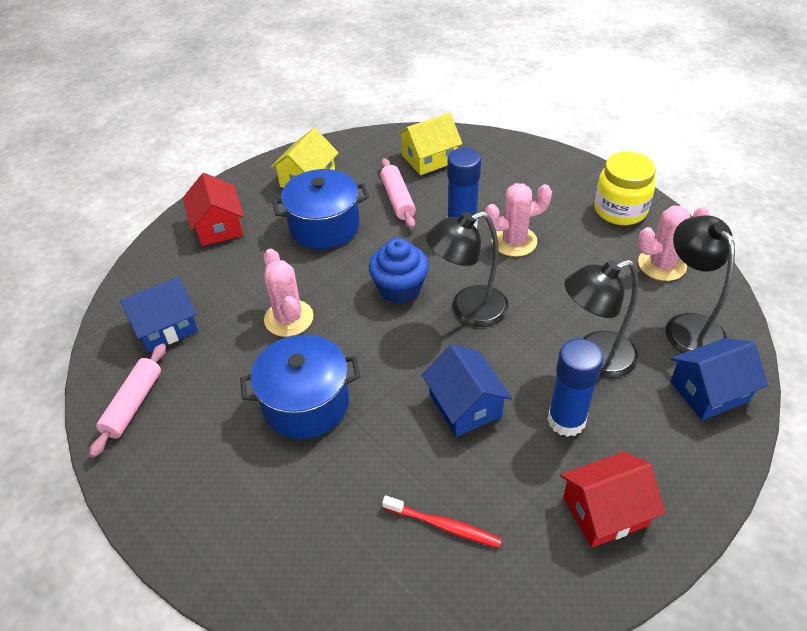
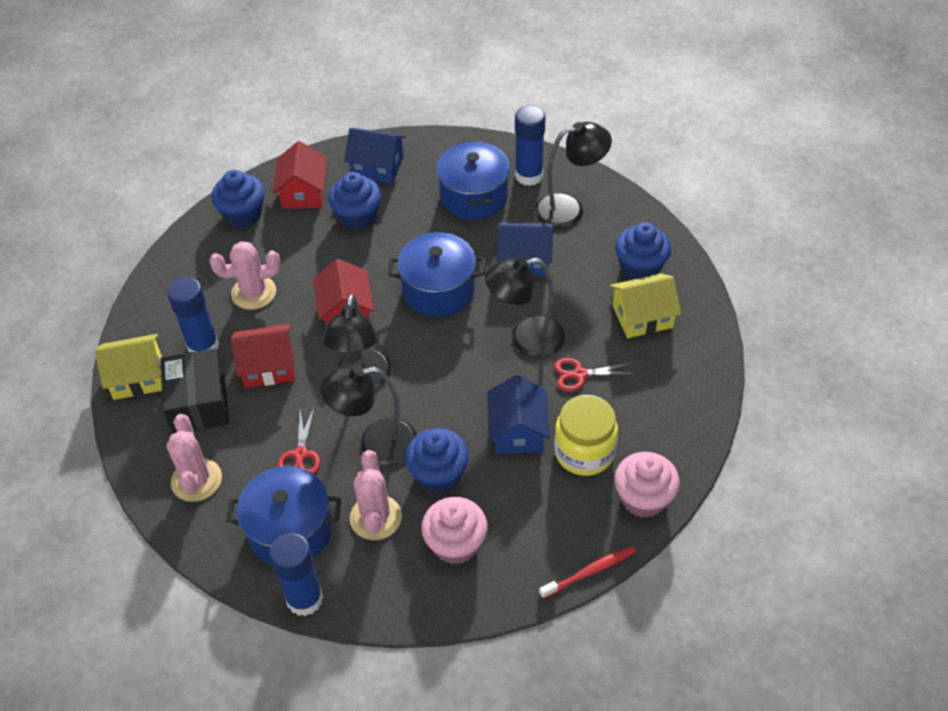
black box: none = 0 -> [160,348,229,434] = 1
black lamp: [426,211,509,327] [565,260,639,378] [665,215,735,354] = 3 -> [320,365,417,466] [322,294,391,390] [485,256,565,358] [534,122,612,229] = 4
blue cupcake: [369,238,429,304] = 1 -> [211,170,264,228] [328,172,381,230] [405,428,469,493] [615,222,671,280] = 4
blue glue stick: [447,148,481,228] [547,338,604,437] = 2 -> [167,277,219,352] [269,533,323,616] [515,105,546,186] = 3
blue pot: [240,334,361,439] [272,169,369,249] = 2 -> [227,466,341,565] [388,232,485,317] [436,140,510,220] = 3
pink cupcake: none = 0 -> [421,497,488,565] [615,452,680,518] = 2
pink rolling pin: [89,343,166,458] [380,158,416,229] = 2 -> none = 0
red house: [183,173,244,246] [560,451,665,547] = 2 -> [231,324,295,388] [273,141,327,209] [313,259,374,327] = 3
red scissors: none = 0 -> [277,408,320,474] [554,358,636,391] = 2

